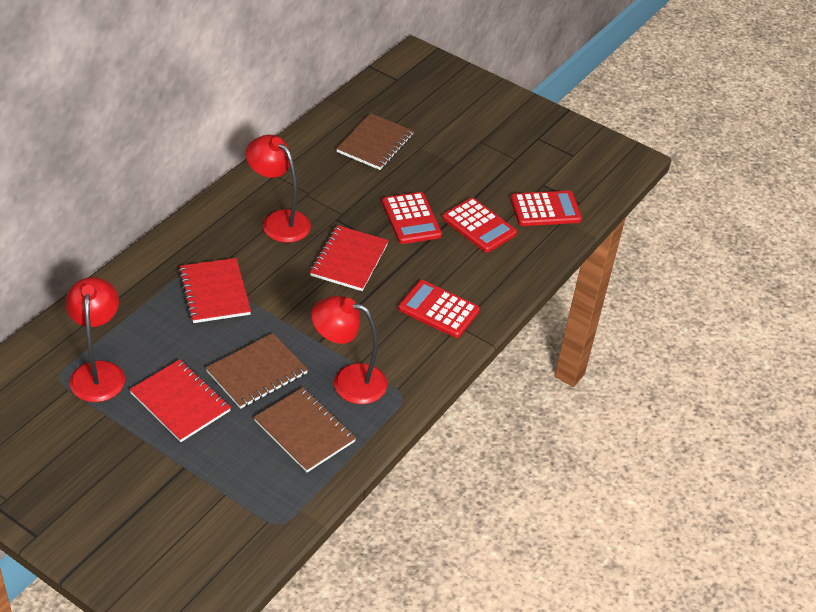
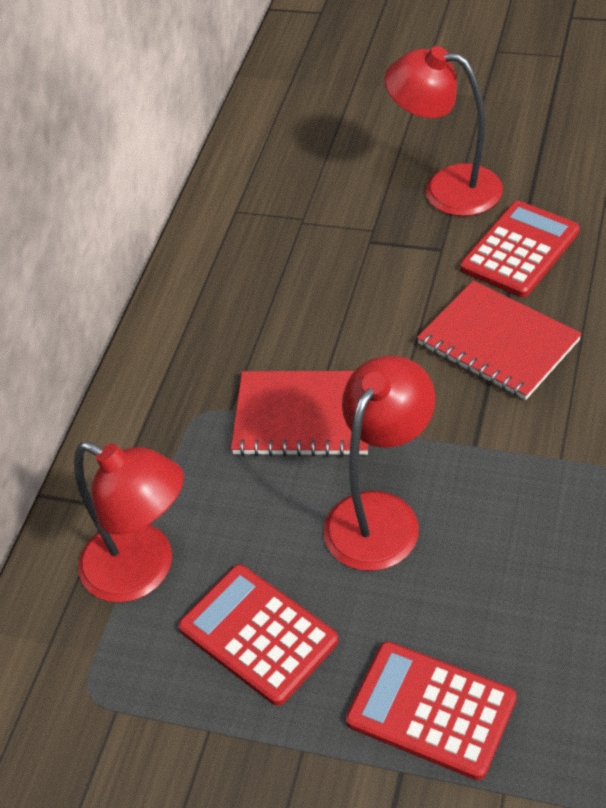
brown notebook: [206,333,308,409] [254,387,356,472] [336,113,414,170] = 3 -> none = 0
red calculator: [382,192,442,244] [398,280,480,338] [442,198,517,253] [511,191,582,226] = 4 -> [178,565,338,706] [346,641,516,780] [460,201,579,297] = 3
red notebook: [129,359,231,442] [179,258,251,323] [310,225,389,291] = 3 -> [231,371,368,457] [417,280,582,400] = 2

